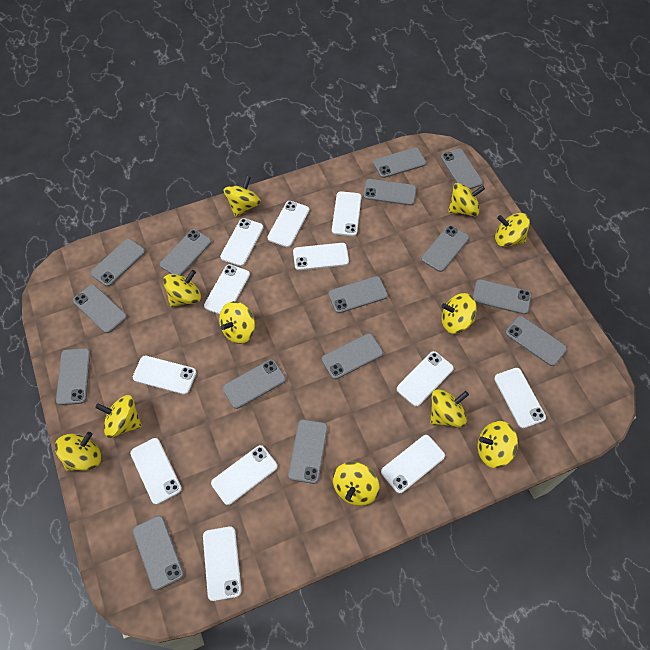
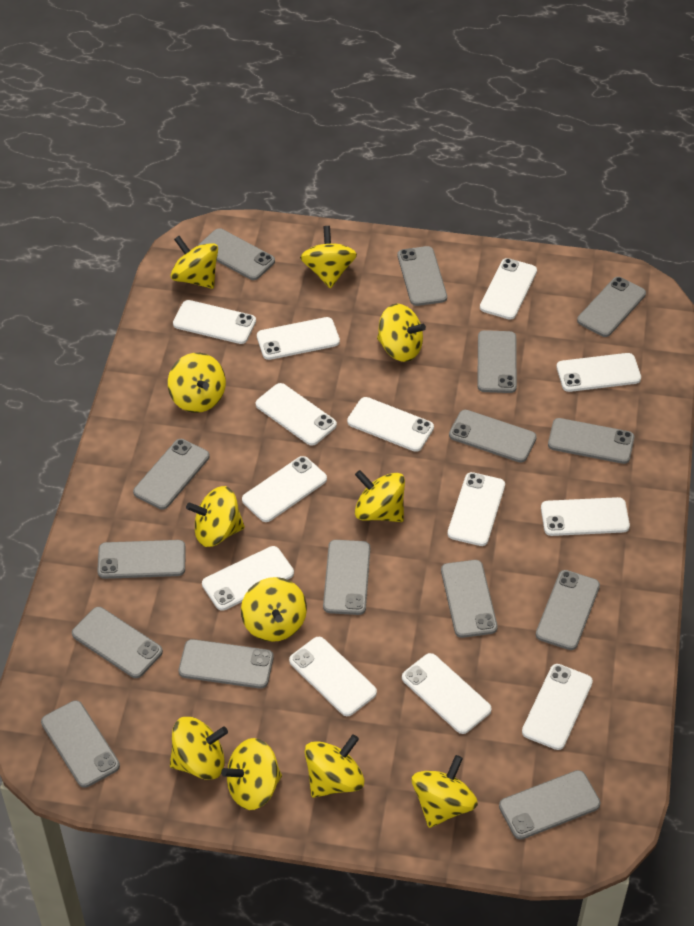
white phone: [130,438,182,505] [133,356,197,395] [203,526,242,601] [204,264,250,315] [211,445,277,505] [220,218,264,266] [267,201,309,247] [293,243,349,270] [332,191,361,236] [381,435,445,494] [397,351,454,407] [494,368,546,429] = 12 -> [173,300,256,344] [202,546,294,611] [242,456,327,522] [256,383,337,446] [257,317,340,360] [289,637,377,716] [347,397,434,452] [402,653,492,734] [447,472,505,546] [480,258,537,320] [522,664,593,750] [541,497,630,536] [556,353,641,392] = 13

